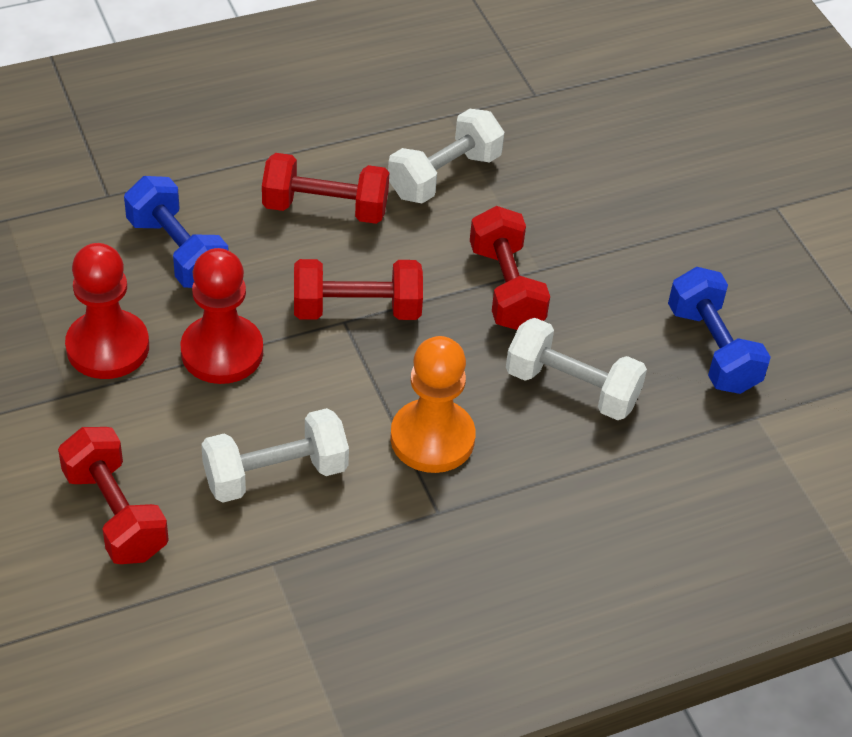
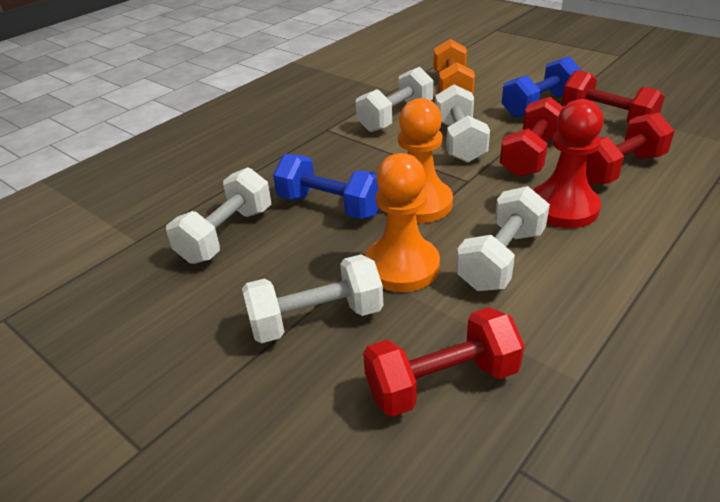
orange dumbbell: none = 0 -> [434,39,475,94] = 1
orange pawn: [390,336,476,473] = 1 -> [365,153,440,292] [398,98,453,223] = 2
red pawn: [65,243,149,379] [180,248,263,384] = 2 -> [533,99,604,228] = 1
white dumbbell: [201,408,349,503] [388,109,504,203] [506,318,647,420] = 3 -> [166,167,271,264] [242,254,383,343] [356,67,433,132] [435,84,490,163] [456,186,550,291] = 5

